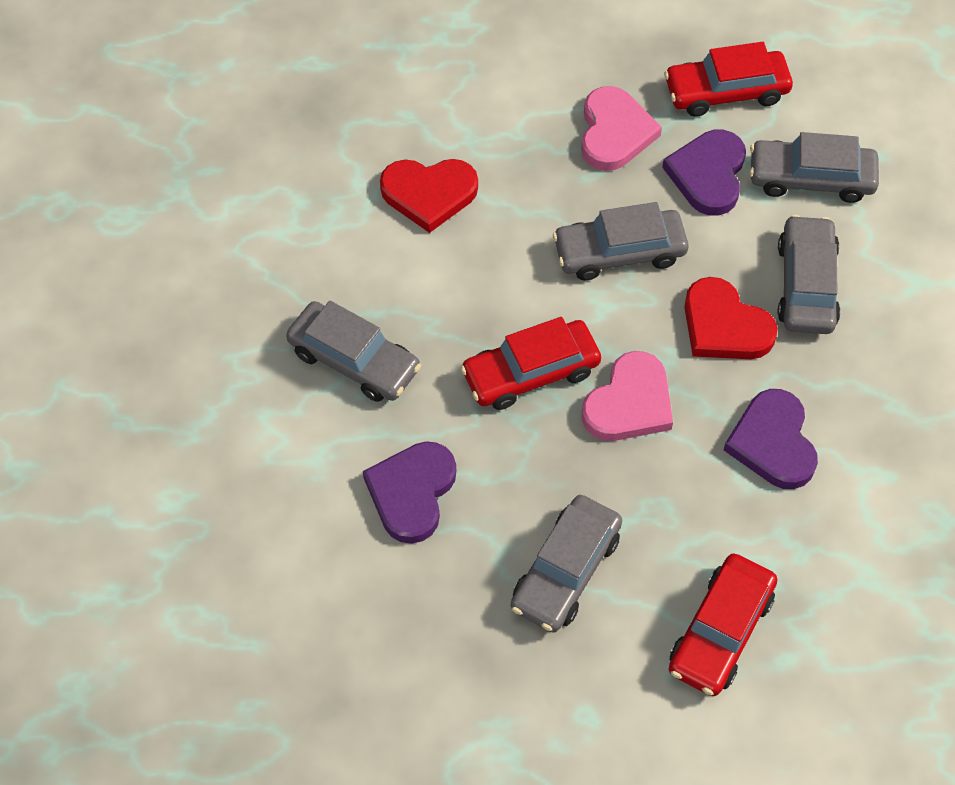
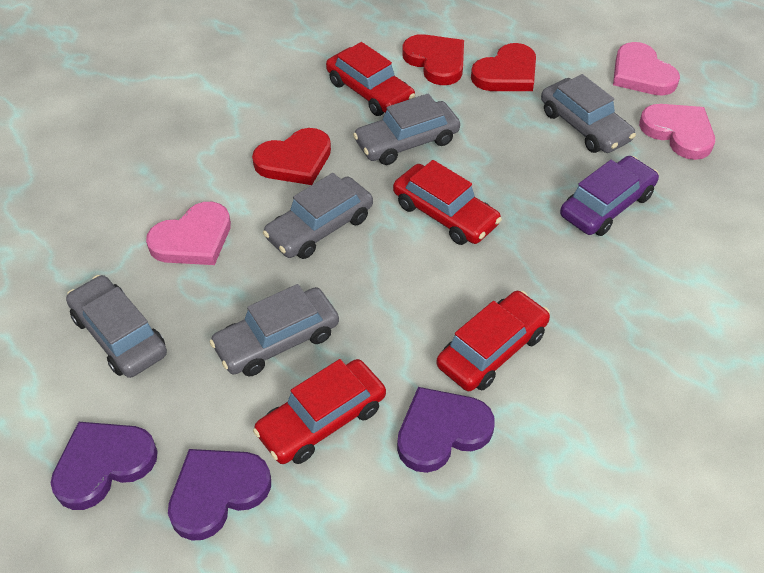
pink heart: [581,86,662,171] [582,351,673,441] = 2 -> [146,202,231,265] [613,42,680,96] [639,104,715,160] = 3
purple car: none = 0 -> [560,156,659,236] = 1
red car: [460,317,601,410] [664,42,793,117] [669,553,777,696] = 3 -> [253,359,386,464] [326,42,415,116] [393,160,502,245] [436,291,550,391] = 4
red heart: [380,159,478,233] [684,277,778,359] = 2 -> [252,128,331,185] [402,34,464,85] [471,43,536,91] = 3

